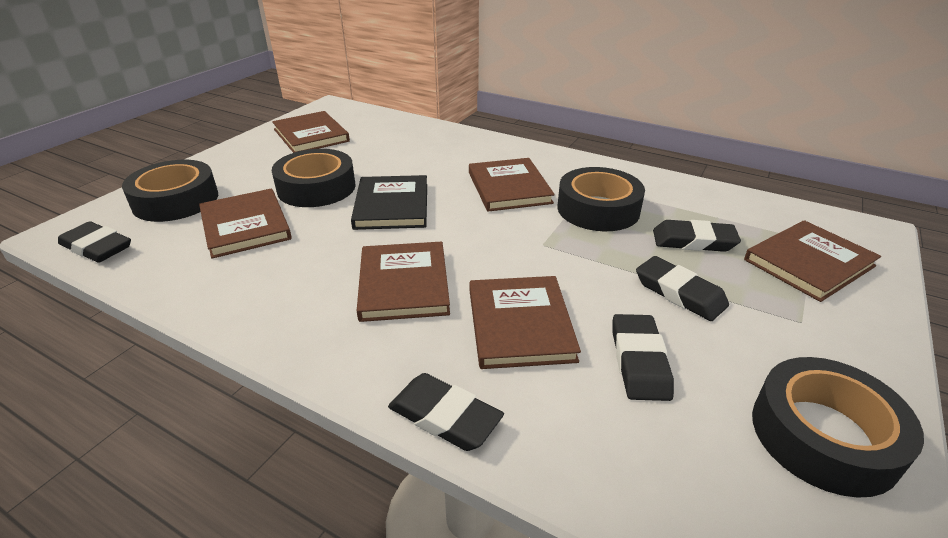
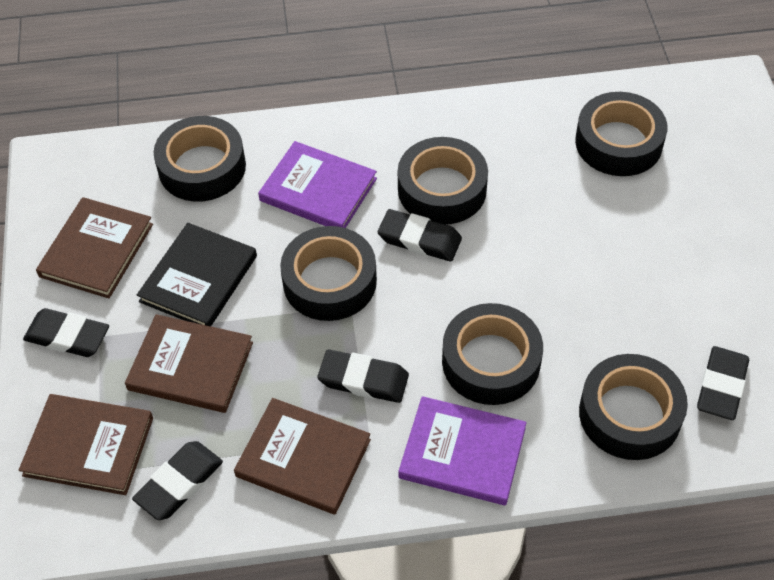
black tape: [122,160,218,222] [272,149,356,207] [557,167,645,231] [752,357,924,498] = 4 -> [154,116,246,201] [280,226,377,321] [398,137,488,225] [442,303,543,405] [575,92,667,176] [579,354,688,460] = 6
brown book: [199,189,292,259] [272,111,350,153] [357,241,450,322] [469,158,555,212] [470,276,581,369] [744,220,881,302] = 6 -> [19,394,153,495] [36,197,153,298] [125,314,253,413] [234,398,371,515] = 4
purple book: none = 0 -> [258,141,377,228] [398,396,527,505] = 2

